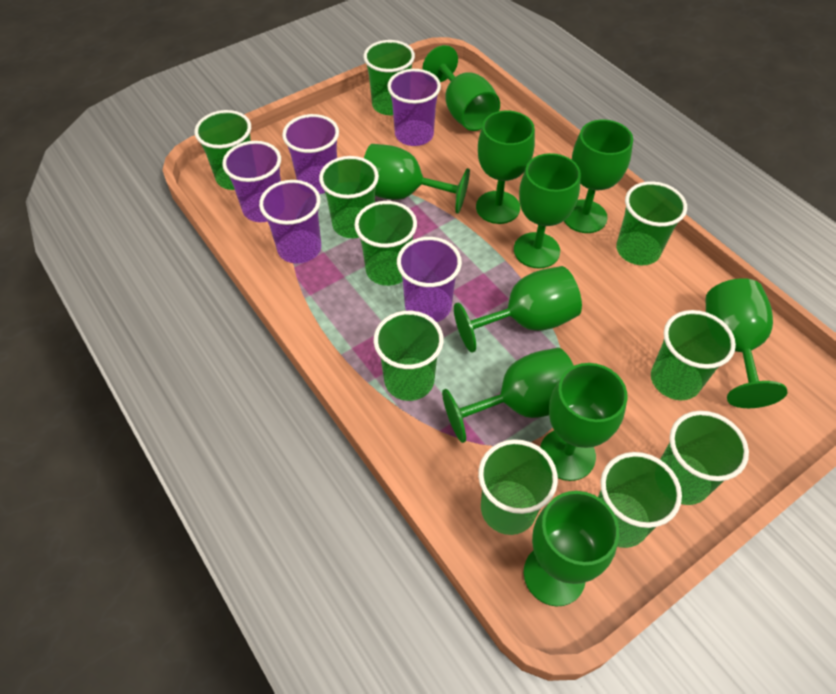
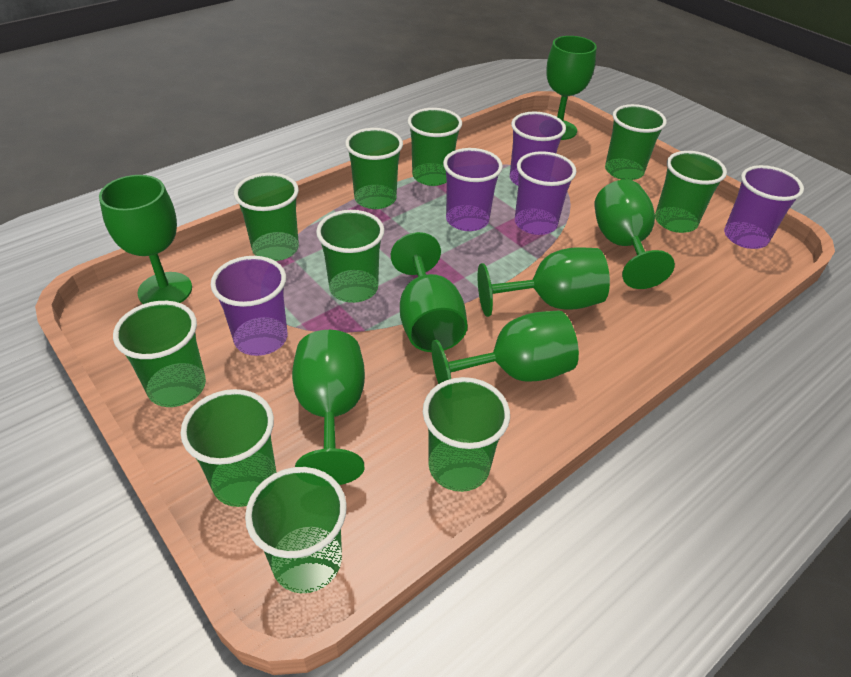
green goblet: [364,144,470,214] [422,45,500,131] [442,348,574,443] [454,266,582,353] [476,111,535,224] [514,153,581,269] [524,491,619,607] [540,363,627,481] [564,119,633,233] [706,278,788,408] = 10 -> [99,175,192,304] [292,330,365,485] [391,232,468,352] [431,311,579,384] [478,248,610,317] [546,36,597,140] [595,180,675,289] = 7

